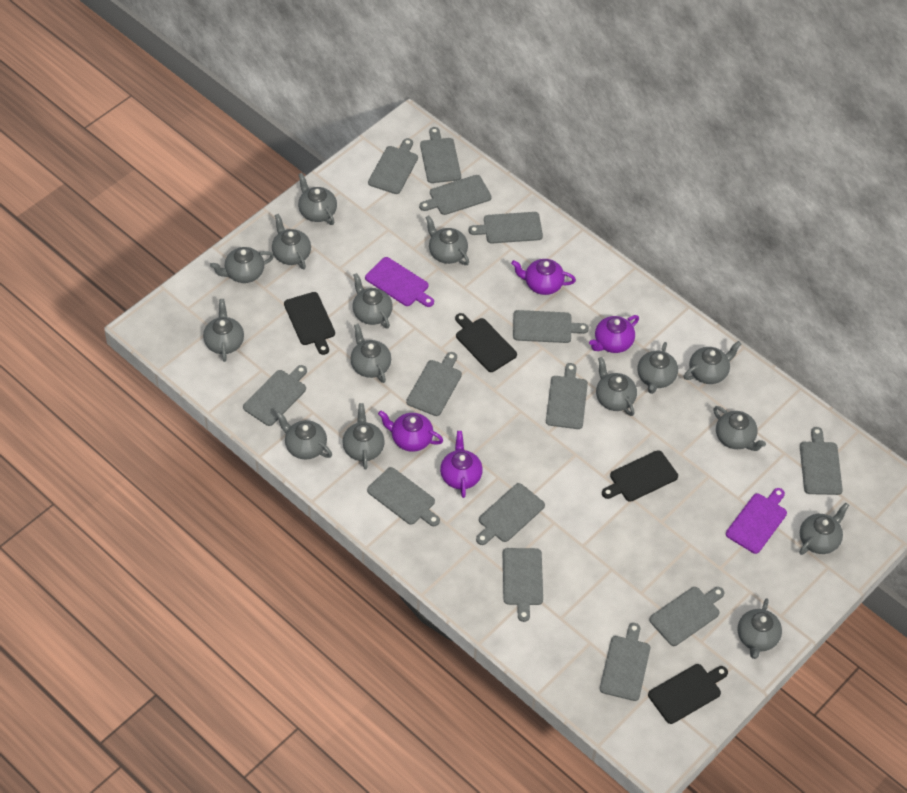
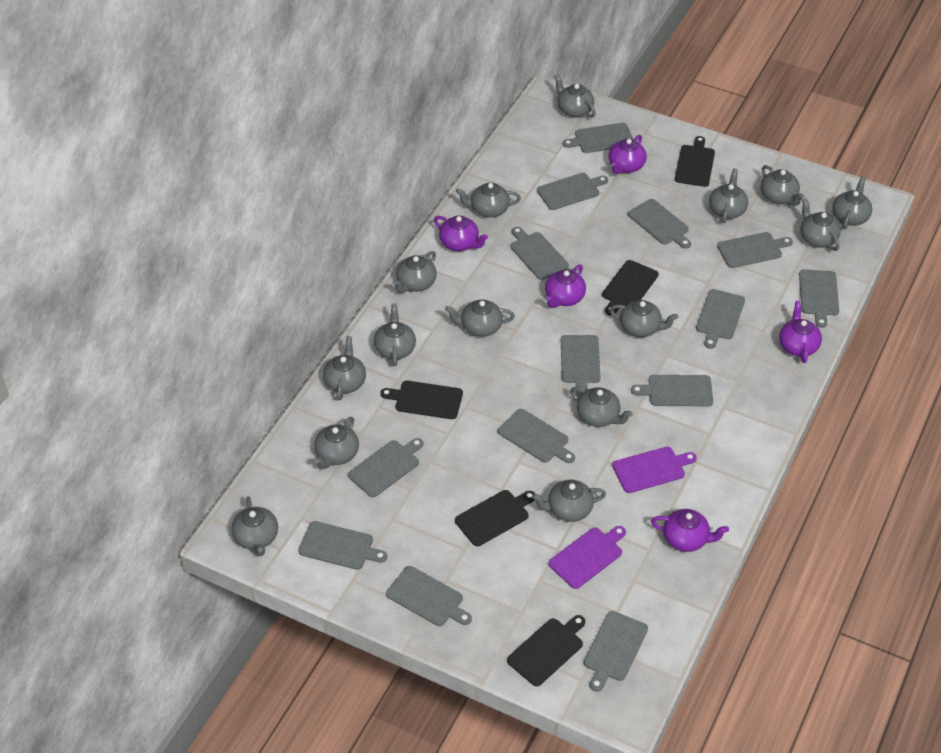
black cutting board: [284,292,335,355] [455,313,517,372] [602,450,678,502] [648,664,728,724] = 4 -> [380,381,463,419] [455,490,535,546] [507,615,585,686] [602,260,659,315] [675,136,715,187] = 5
purple teapot: [378,410,443,452] [440,431,483,498] [511,259,576,295] [589,315,639,353] = 4 -> [434,216,488,251] [545,264,586,308] [609,135,647,174] [651,509,729,552] [779,301,822,363] = 5

